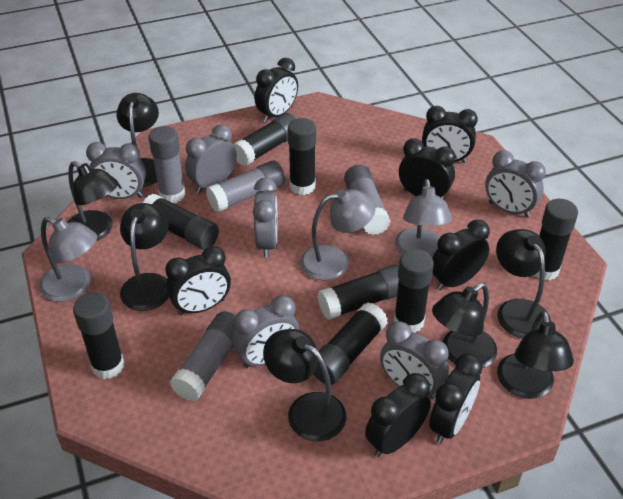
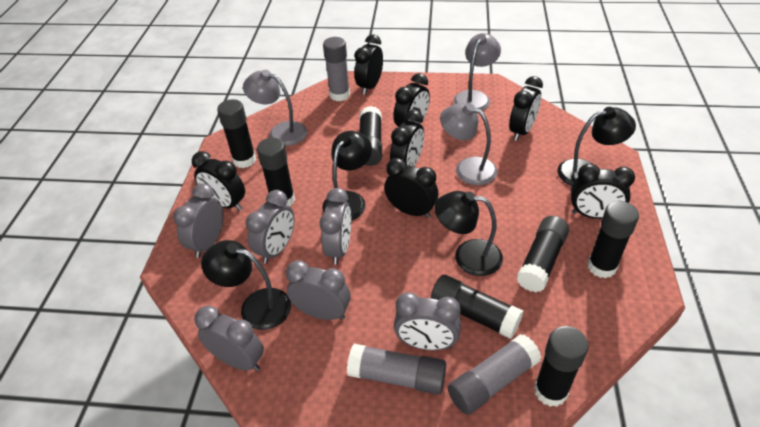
black glue stick: [73,293,124,379] [142,194,219,250] [233,113,296,166] [288,118,316,195] [313,302,388,385] [317,264,399,320] [394,249,434,333] [534,199,578,280] = 8 -> [217,99,256,168] [257,138,295,207] [359,106,382,166] [431,275,523,339] [517,216,569,292] [534,326,589,407] [587,201,639,278] = 7
black lamp: [67,161,118,241] [116,93,159,187] [120,203,169,311] [263,329,346,441] [432,283,497,368] [496,229,551,338] [497,311,574,399] = 7 -> [201,240,291,330] [322,131,372,221] [434,191,503,276] [557,107,636,186] = 4
grey glue stick: [148,126,186,203] [170,311,236,401] [206,160,285,212] [344,165,390,235] = 4 -> [323,37,350,101] [347,344,446,395] [448,334,541,415] = 3

